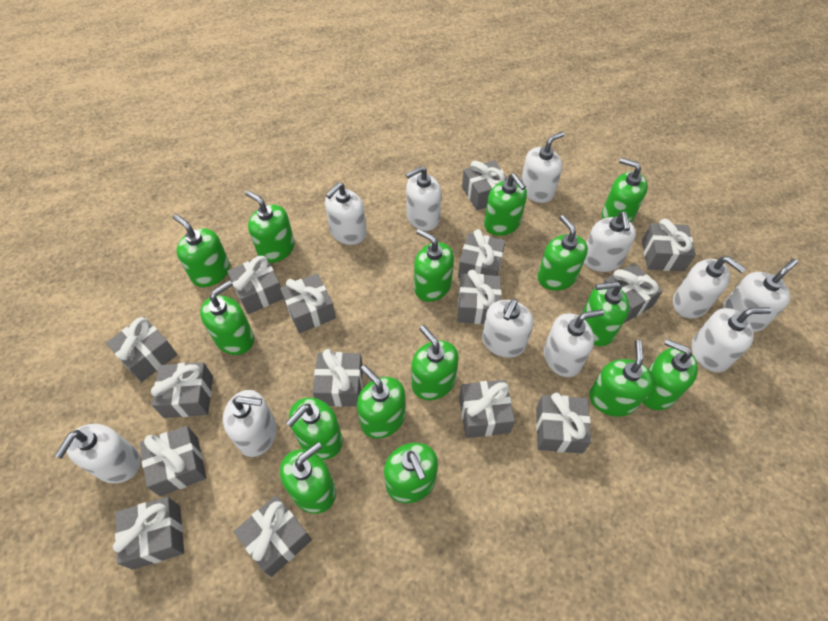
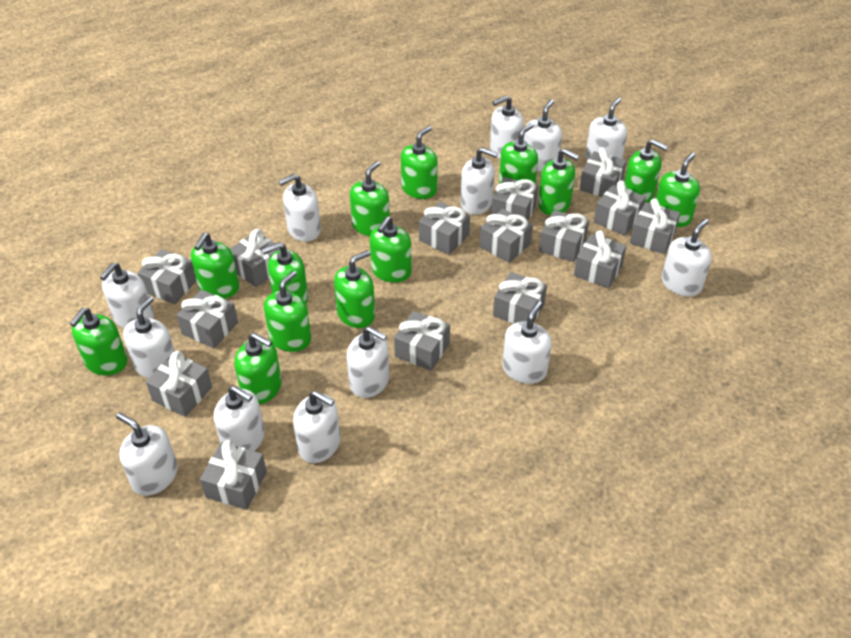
green soap dispenser: [173,214,230,287] [200,280,254,355] [245,190,295,263] [280,442,336,514] [286,397,343,460] [357,365,406,439] [384,443,438,503] [411,325,458,400] [414,229,454,302] [484,173,527,236] [538,215,588,291] [582,281,629,346] [589,340,654,417] [602,158,648,223] [643,339,698,410] = 15 -> [70,308,128,375] [191,233,239,299] [234,333,282,404] [262,242,308,304] [264,271,311,352] [334,250,375,328] [350,161,390,236] [370,216,412,283] [401,126,438,199] [499,123,538,185] [538,148,579,215] [625,139,668,203] [656,152,700,227] = 13
white soap dispenser: [55,424,141,483] [223,390,277,457] [325,182,366,245] [405,166,441,231] [482,299,534,358] [521,132,564,203] [544,309,604,377] [584,212,636,272] [673,256,746,319] [691,307,772,372] [723,259,798,332] = 11 -> [100,263,154,329] [116,413,178,496] [123,296,175,378] [214,386,265,451] [278,174,321,242] [293,391,340,463] [347,326,389,398] [461,147,498,215] [490,95,524,159] [502,301,552,384] [524,99,562,171] [585,98,627,160] [662,219,712,297] = 13

